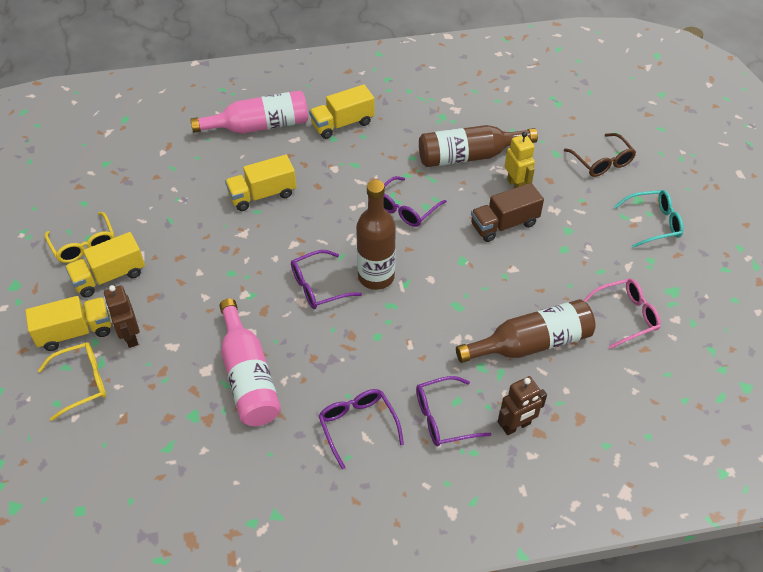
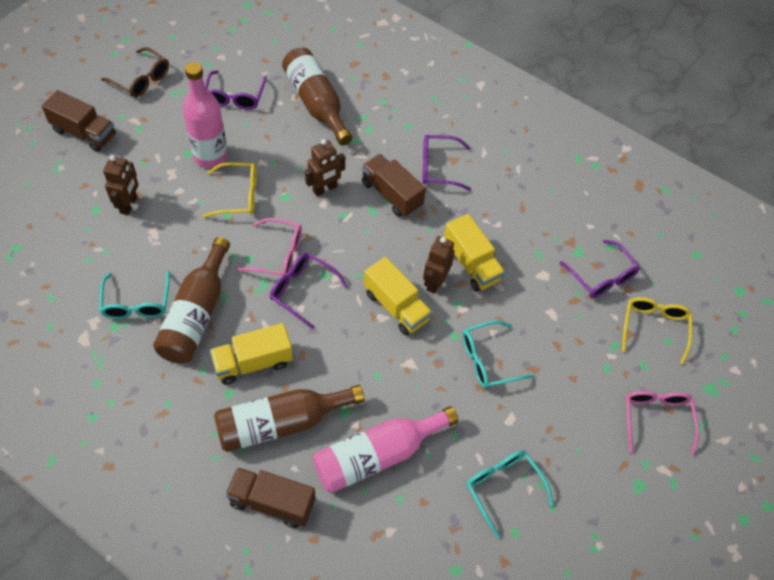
brown robot: [104,285,139,348] [498,376,547,435] = 2 -> [103,155,138,215] [305,139,345,196] [423,236,455,294] = 3
brown truck: [471,183,544,242] = 1 -> [42,90,116,152] [225,467,315,528] [362,154,426,217] = 3
pink glasses: [583,279,661,349] = 1 -> [236,218,302,276] [626,391,699,455] = 2
turquoise glasses: [614,190,684,248] = 1 -> [99,271,170,319] [463,320,534,388] [467,450,553,538] = 3
yellow robot: [505,132,535,188] = 1 -> none = 0
yellow truck: [25,296,111,351] [65,232,145,297] [225,155,296,211] [309,84,375,139] = 4 -> [210,323,293,385] [364,257,432,336] [444,214,505,292] = 3

